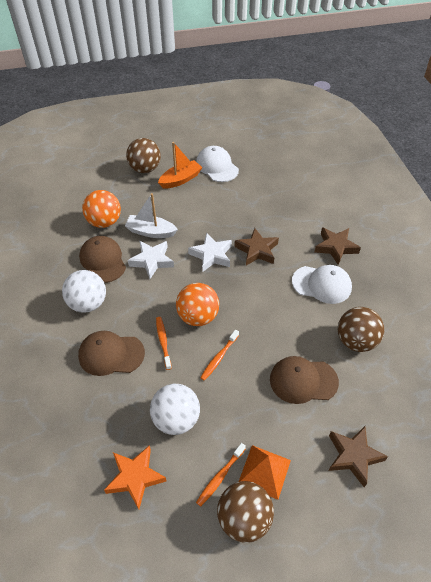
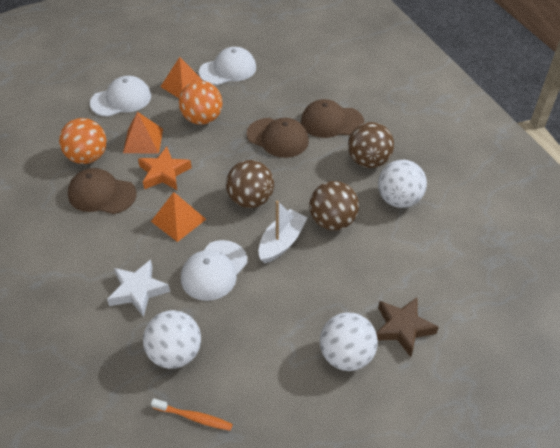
brown star: [234,228,279,265] [314,227,361,265] [329,426,388,487] = 3 -> [376,297,439,357] = 1
orange boat: [158,142,202,189] = 1 -> none = 0
orange pyramid: [239,445,291,500] = 1 -> [123,112,163,154] [151,192,206,242] [160,57,203,98] = 3
orange toothbrush: [156,317,172,370] [196,443,246,507] [200,330,239,381] = 3 -> [151,398,233,431] = 1
white ball: [62,270,106,313] [150,384,200,435] = 2 -> [143,310,201,369] [320,312,378,371] [378,160,427,208] = 3
white cap: [196,146,239,182] [292,265,352,304] = 2 -> [90,76,151,117] [181,240,247,301] [199,47,256,85] = 3
white star: [128,241,174,279] [188,233,232,272] = 2 -> [107,260,170,317] = 1

